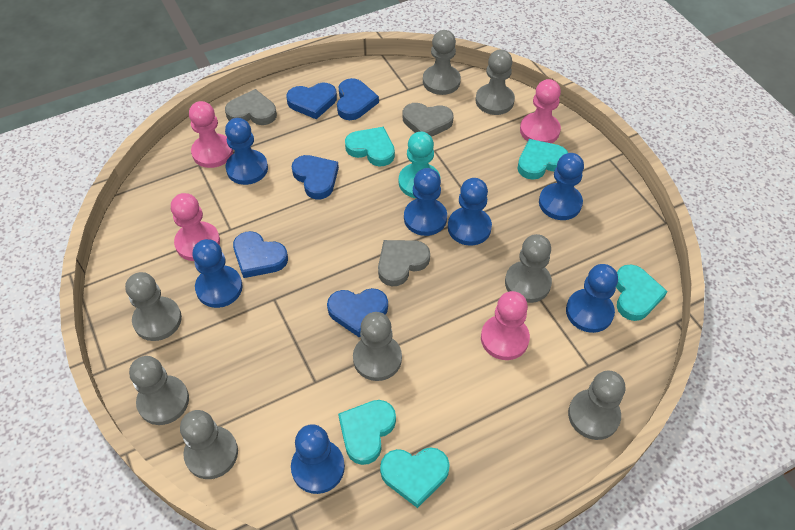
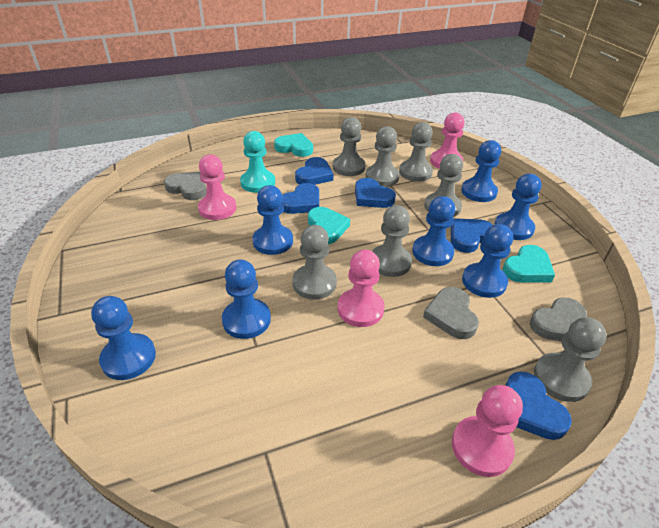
grey pawn: [125,272,182,341] [129,356,189,425] [180,410,238,479] [353,312,402,381] [423,30,461,95] [476,49,515,115] [505,234,552,303] [568,370,625,440] = 8 -> [293,225,337,299] [333,117,366,176] [365,126,400,187] [372,205,412,277] [399,122,433,182] [424,154,463,217] [534,317,607,402] = 7
turquoise heart: [338,400,396,465] [345,127,395,167] [380,447,450,508] [518,139,568,180] [616,265,668,321] = 5 -> [274,133,313,157] [308,207,350,244] [503,245,555,283] = 3

